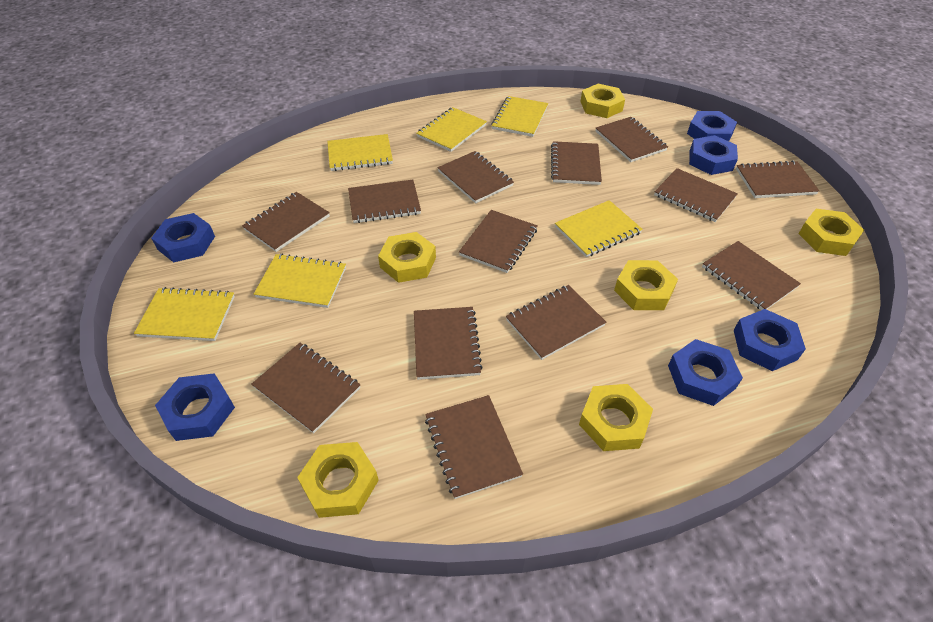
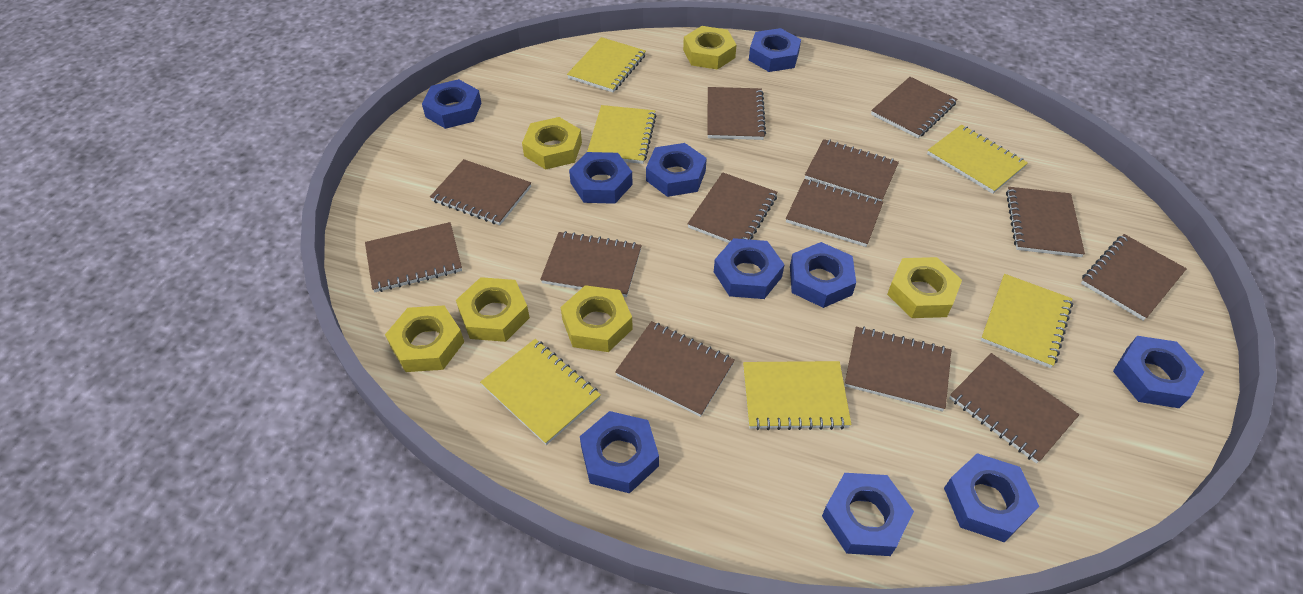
blue nut: [151,213,215,263] [155,373,235,441] [668,339,743,406] [687,111,737,141] [689,135,738,175] [734,309,806,371] = 6 -> [422,79,482,129] [569,152,633,204] [580,411,659,493] [646,143,707,197] [714,238,785,299] [749,28,801,72] [790,242,856,308] [822,473,914,556] [944,453,1039,542] [1113,336,1204,408] = 10

